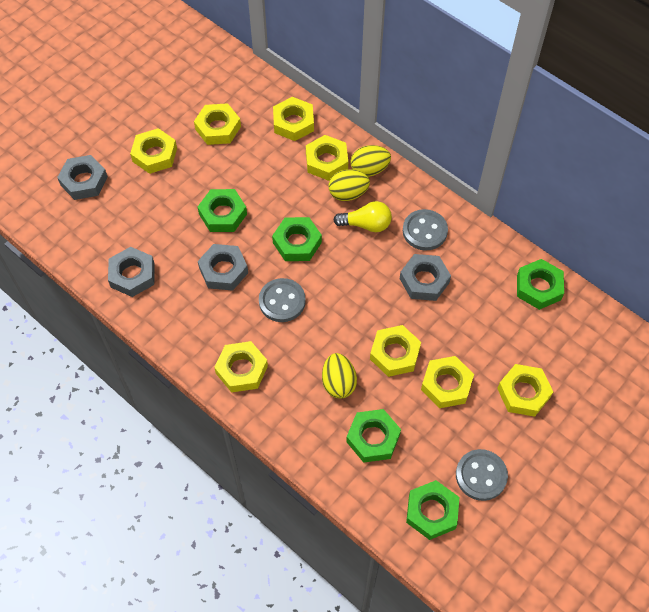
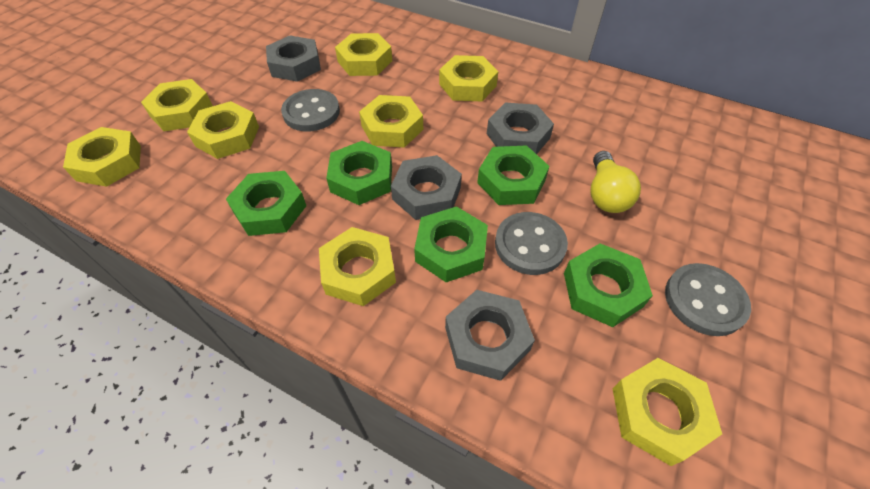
yellow egg: [322,353,357,399] [329,169,370,201] [350,145,391,177] = 3 -> none = 0

